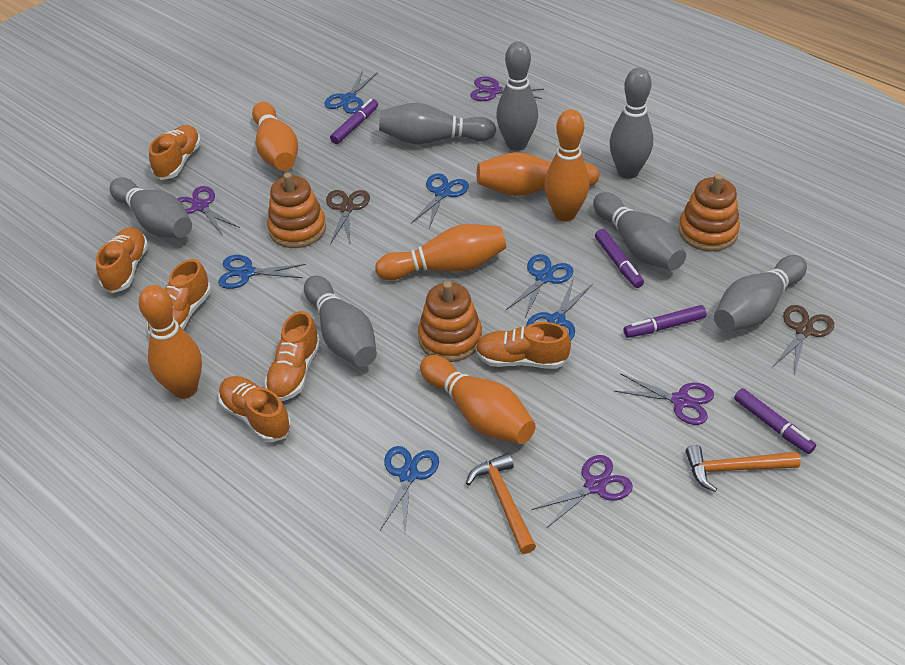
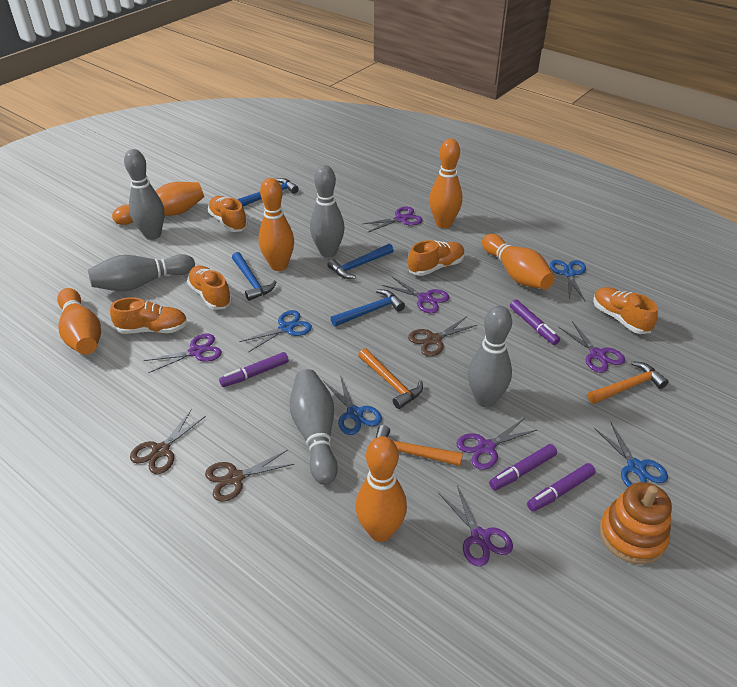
blue hammer: none = 0 -> [232,252,276,301] [238,178,299,206] [327,243,394,279] [331,289,405,327] = 4
blue scissors: [218,255,305,289] [324,70,378,114] [380,446,439,533] [411,173,469,228] [506,254,574,317] [526,280,592,341] = 6 -> [239,310,312,352] [324,375,382,435] [550,260,586,302] [594,421,668,487] = 4
brown scissors: [326,190,370,244] [773,305,834,373] = 2 -> [130,409,206,474] [205,450,294,502] [408,316,477,356] = 3
grey bowling pin: [110,177,192,238] [304,276,377,367] [379,103,496,144] [496,41,538,151] [593,192,686,270] [610,67,653,179] [714,255,807,331] = 7 -> [88,254,195,291] [124,149,164,240] [290,369,338,485] [310,165,345,258] [468,306,512,407] = 5
orange hammer: [466,453,536,554] [686,445,800,492] = 2 -> [358,348,423,409] [376,425,463,466] [588,361,668,404] = 3
orange shoe: [96,227,148,293] [147,259,211,336] [149,125,201,180] [218,376,291,442] [264,311,321,401] [475,322,571,369] = 6 -> [110,297,187,334] [187,266,232,310] [208,196,248,232] [408,240,465,276] [593,287,658,334] = 5
orange stacking toy: [267,173,326,248] [418,281,482,362] [678,174,740,251] = 3 -> [599,482,672,564] = 1
purple scissors: [177,186,240,236] [470,77,544,101] [531,455,633,529] [614,373,714,425] = 4 -> [144,333,222,373] [363,206,423,232] [382,276,449,313] [439,485,513,566] [457,418,537,470] [558,321,625,373] = 6

